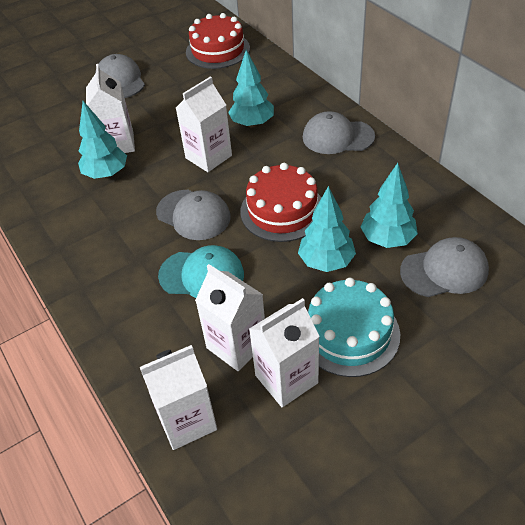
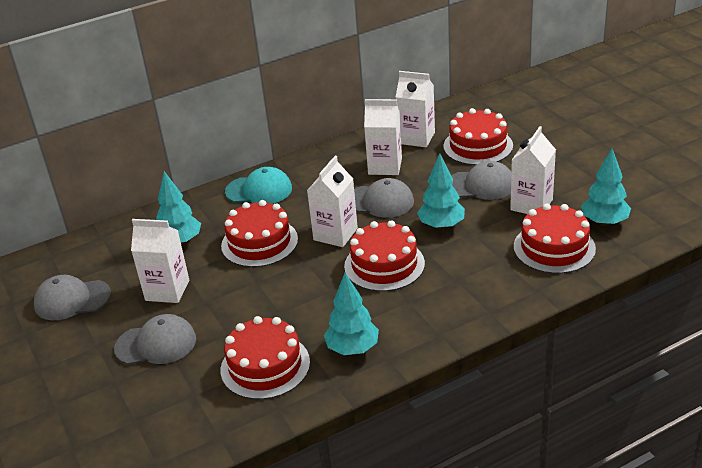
red cake: [186,13,250,69] [241,163,321,242] = 2 -> [221,200,298,267] [221,316,310,400] [344,220,425,291] [443,108,513,165] [514,203,596,274] = 5
turquoise cake: [307,278,400,377] = 1 -> none = 0

